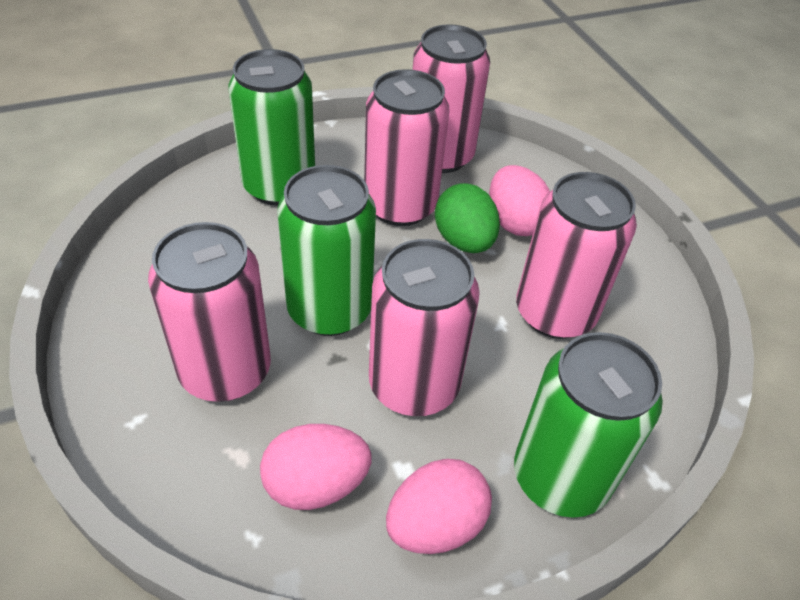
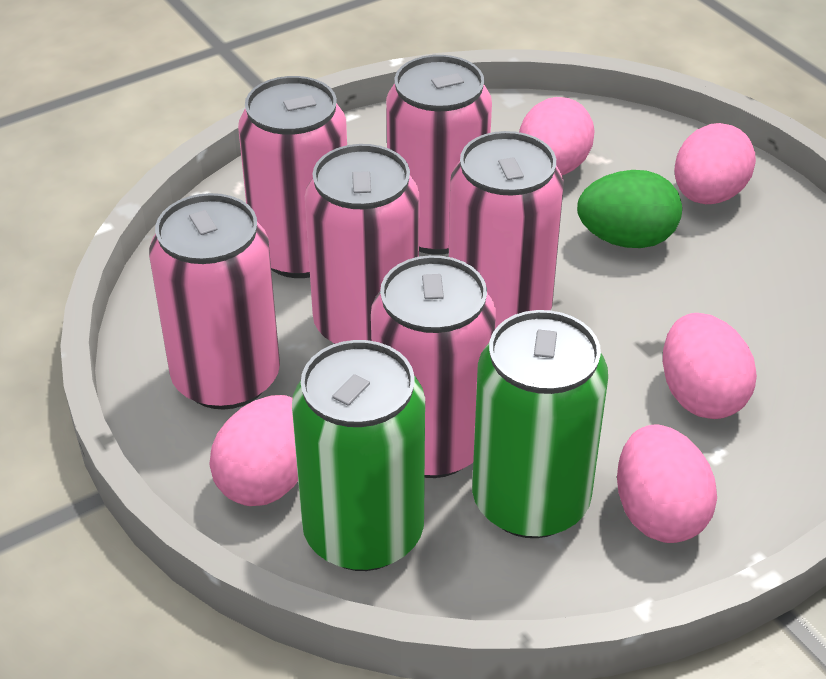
green can: [228,49,315,206] [277,165,376,336] [514,332,663,518] = 3 -> [292,340,425,571] [472,310,608,538] = 2
pink can: [148,222,271,402] [364,69,450,226] [369,239,480,416] [413,24,490,173] [516,172,637,339] = 5 -> [149,193,280,410] [238,76,347,278] [305,144,419,344] [371,255,496,478] [386,55,492,255] [449,131,564,329] = 6
pink egg: [260,424,371,510] [386,459,492,554] [489,165,550,236] = 3 -> [209,395,298,506] [519,97,595,175] [617,424,717,543] [663,313,757,419] [674,123,756,204] = 5

